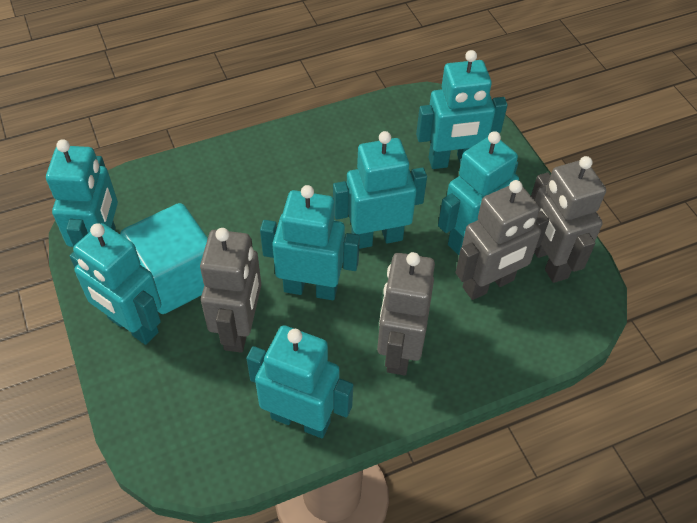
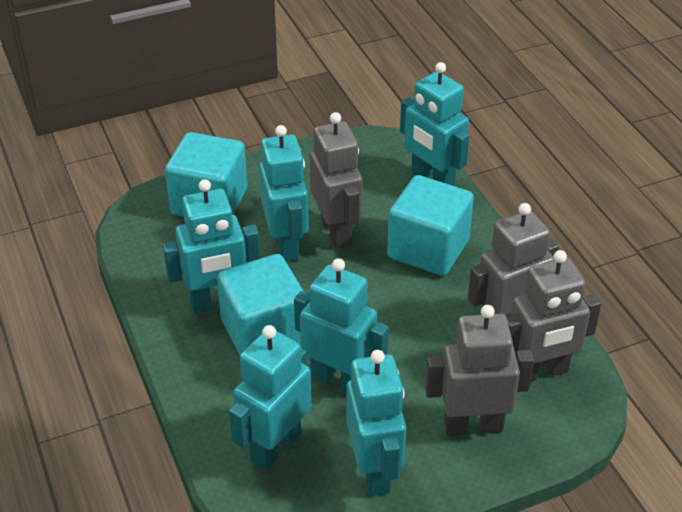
turquoise cube: [120,203,208,314] = 1 -> [165,132,247,217] [217,254,304,355] [387,175,474,276] = 3
turquoise robot: [46,139,118,247] [70,223,161,345] [246,325,353,438] [260,185,360,300] [333,131,427,249] [416,50,507,169] [438,131,519,255] = 7 -> [163,179,260,311] [229,325,311,470] [259,125,309,262] [294,258,388,391] [346,350,406,496] [400,62,469,186] = 6

